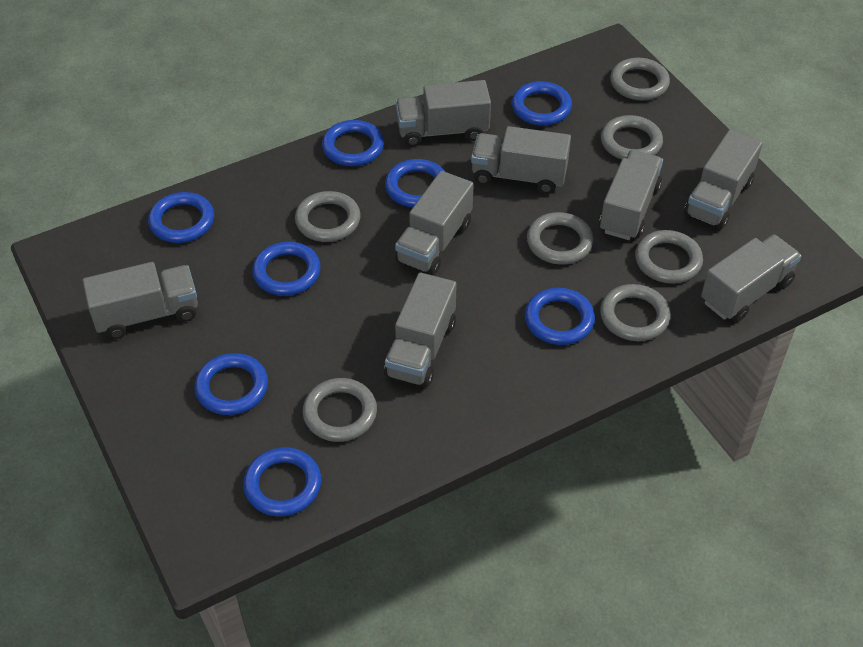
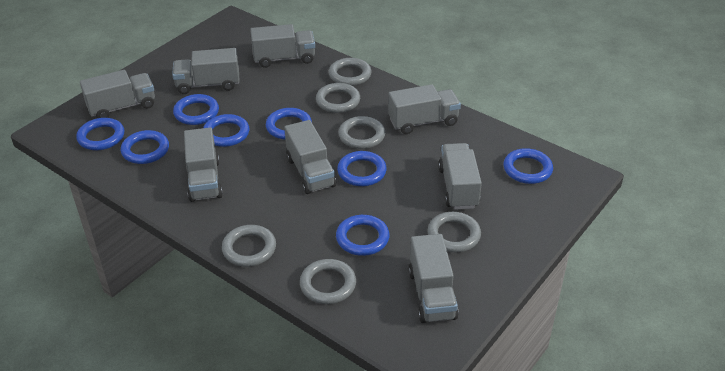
grey ring: [295,191,361,242] [303,378,377,442] [527,212,594,265] [600,284,671,341] [601,115,663,159] [610,58,670,101] [635,230,703,284] = 7 -> [222,225,276,267] [300,259,356,304] [316,83,360,113] [329,58,372,86] [338,116,385,149] [427,212,481,252] = 6

